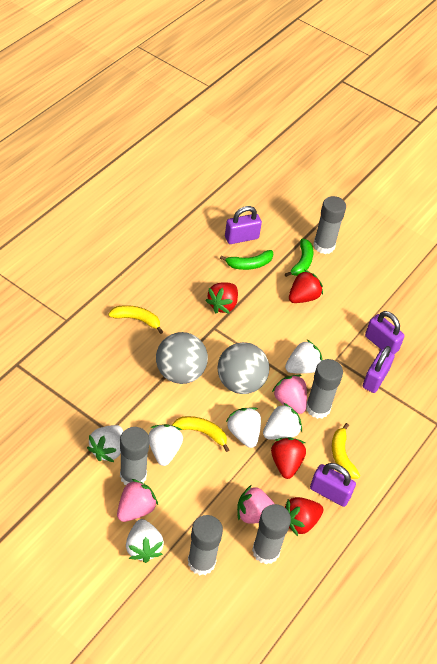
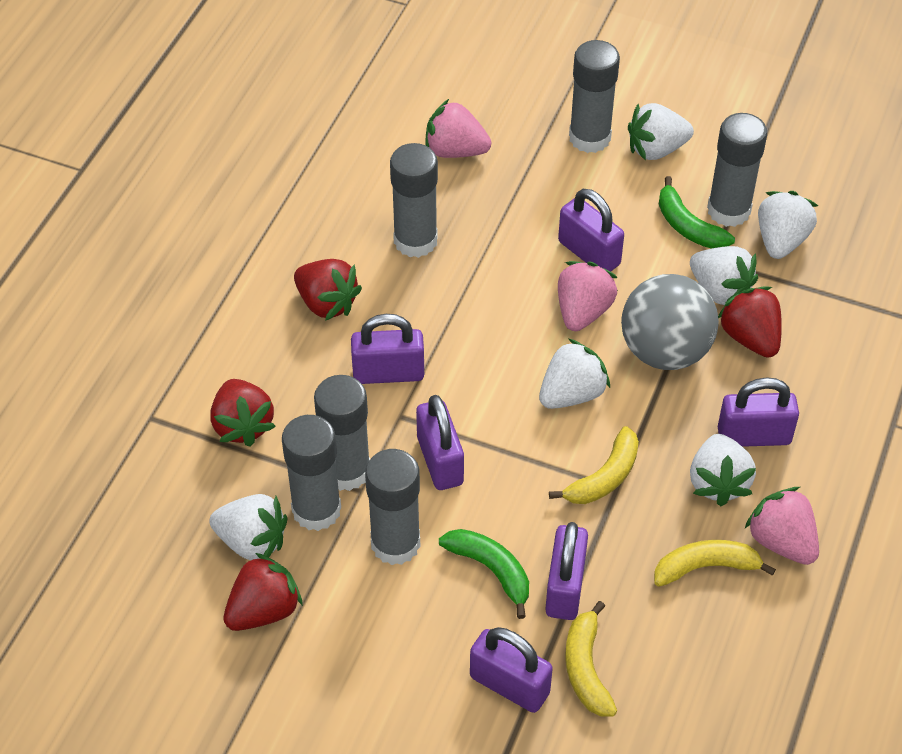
grey ball: [156,332,208,384] [217,342,269,394] = 2 -> [621,274,719,370] = 1
grey glue stick: [120,427,149,485] [188,515,223,575] [252,504,291,564] [306,359,343,419] [313,196,346,254] = 5 -> [282,415,341,531] [314,375,370,491] [365,449,420,565] [390,143,438,258] [569,40,620,153] [707,113,767,227] = 6
purple padlock: [225,206,262,244] [310,463,356,507] [363,346,395,393] [365,311,405,354] = 4 -> [351,314,424,384] [416,395,464,490] [470,627,553,713] [545,522,588,620] [558,189,624,272] [718,377,799,447] = 6

